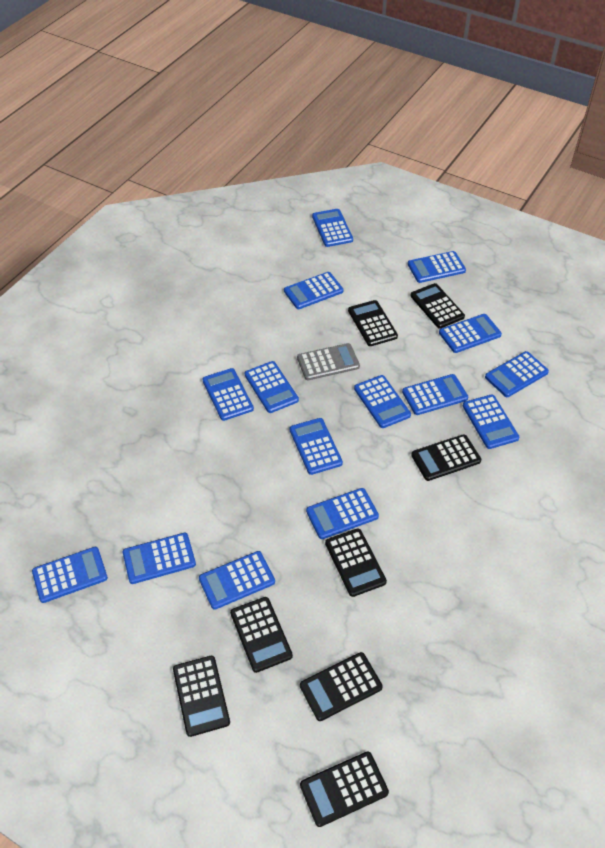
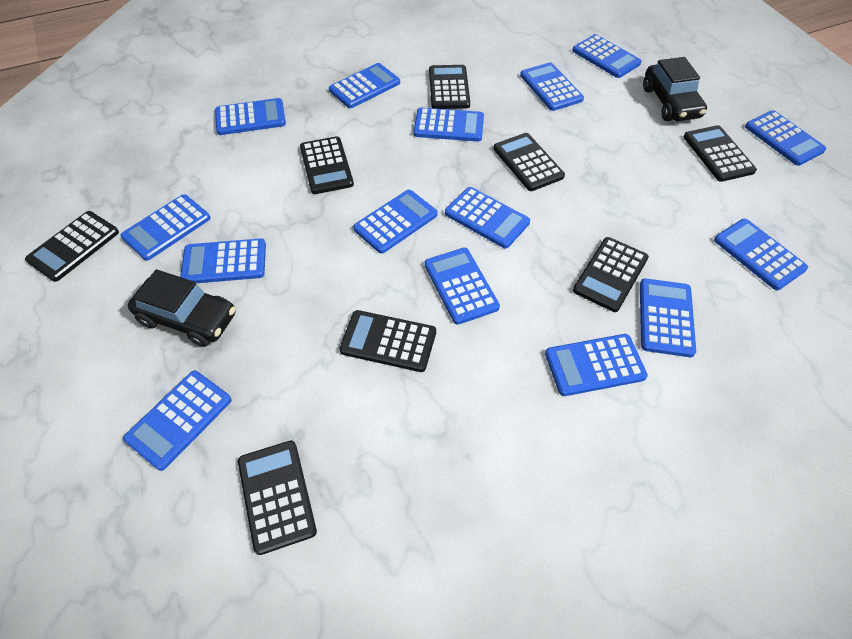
black car: none = 0 -> [128,269,236,347] [643,57,707,121] = 2
grey calculator: [297,343,360,380] = 1 -> none = 0

